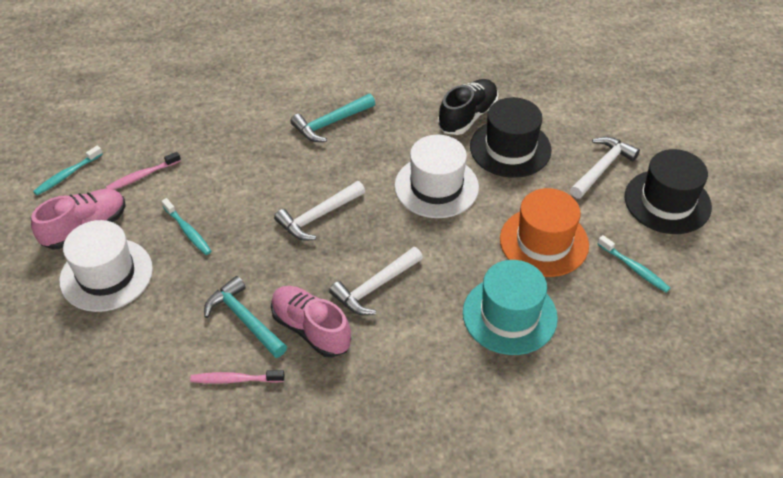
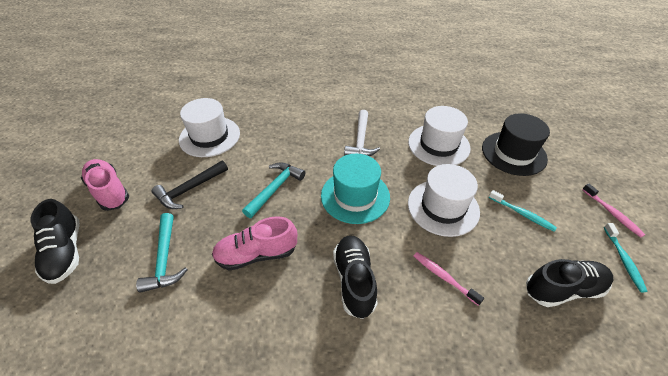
black hammer: none = 0 -> [152,160,228,209] = 1
black hat: [470,97,552,178] [625,149,712,234] = 2 -> [482,113,550,176] = 1
black shoe: [438,79,498,135] = 1 -> [31,199,79,284] [333,235,378,319] [526,259,613,307] = 3
orange hat: [500,188,589,277] = 1 -> none = 0
turquoise toothbrush: [33,145,103,195] [161,198,211,255] [598,235,670,292] = 3 -> [489,190,557,232] [604,223,647,292] = 2
white hammer: [274,181,365,241] [329,247,423,315] [570,137,640,199] = 3 -> [344,110,380,156] = 1
white hat: [59,220,153,312] [395,135,479,218] = 2 -> [179,98,240,157] [408,106,471,166] [408,164,480,237] = 3

